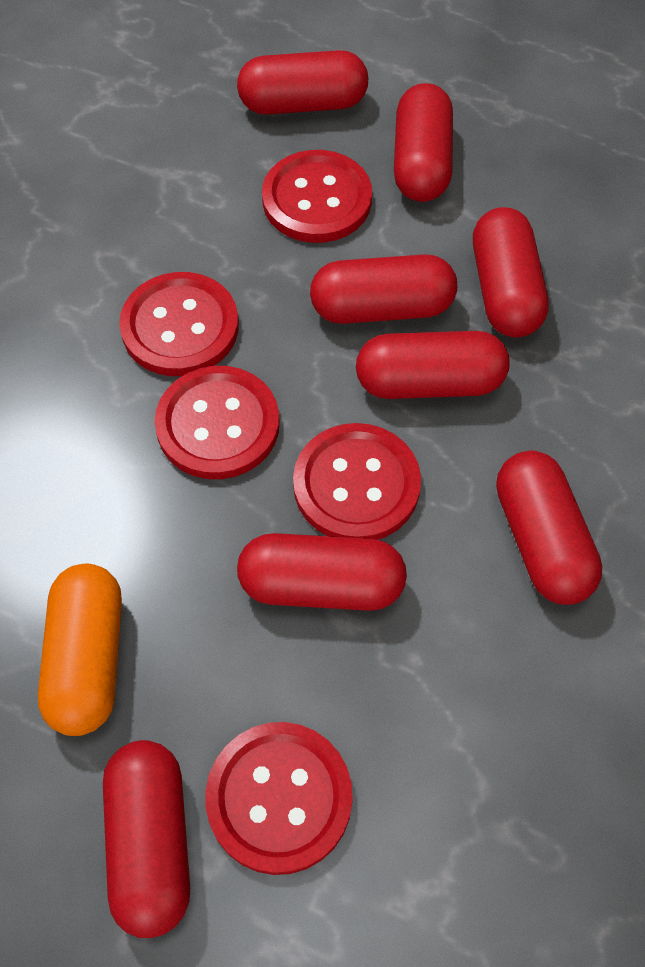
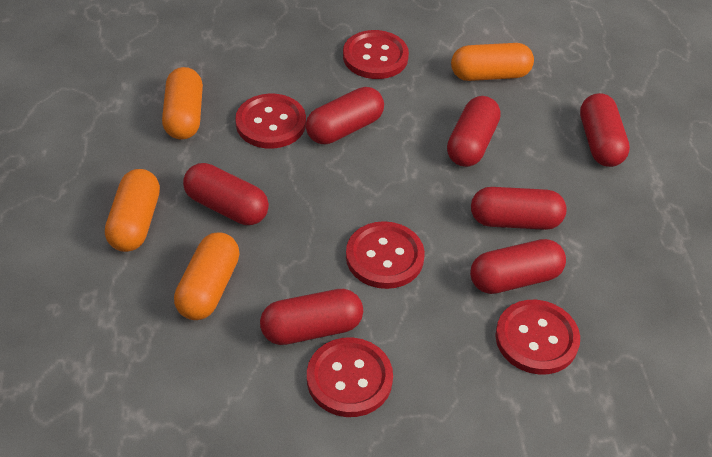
orange capsule: [38,564,122,736] = 1 -> [105,169,160,252] [162,67,203,140] [174,232,240,320] [451,43,534,81] = 4
red capsule: [103,740,190,938] [237,50,368,115] [237,533,407,611] [310,254,457,324] [356,331,510,399] [394,83,453,202] [473,207,549,337] [496,451,602,605] = 8 -> [183,163,269,225] [260,289,363,345] [306,87,384,144] [447,96,501,167] [470,239,566,294] [471,187,567,230] [580,93,630,167] = 7

